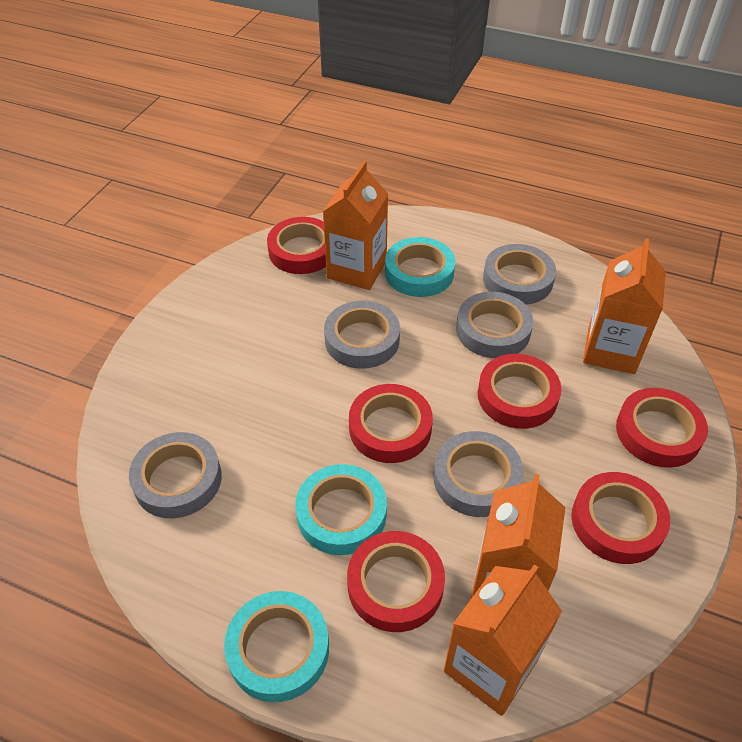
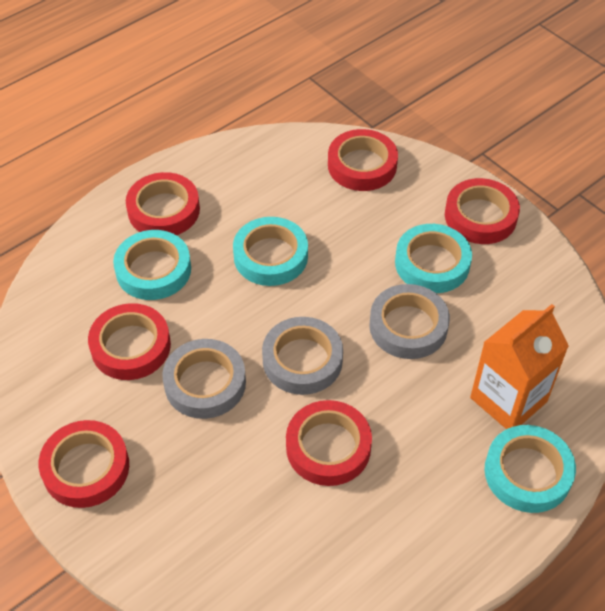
grey tape: [129,432,222,518] [324,301,400,369] [433,431,524,517] [456,292,534,358] [483,244,556,305] = 5 -> [162,339,246,419] [262,317,343,395] [369,284,450,359] = 3
orange carton: [323,161,388,290] [444,564,562,716] [471,474,565,598] [583,238,666,374] = 4 -> [470,304,569,429] = 1
turquoise tape: [224,591,329,702] [295,464,387,555] [385,237,455,297] = 3 -> [113,230,191,300] [233,217,308,286] [395,224,472,293] [485,425,576,513] = 4

